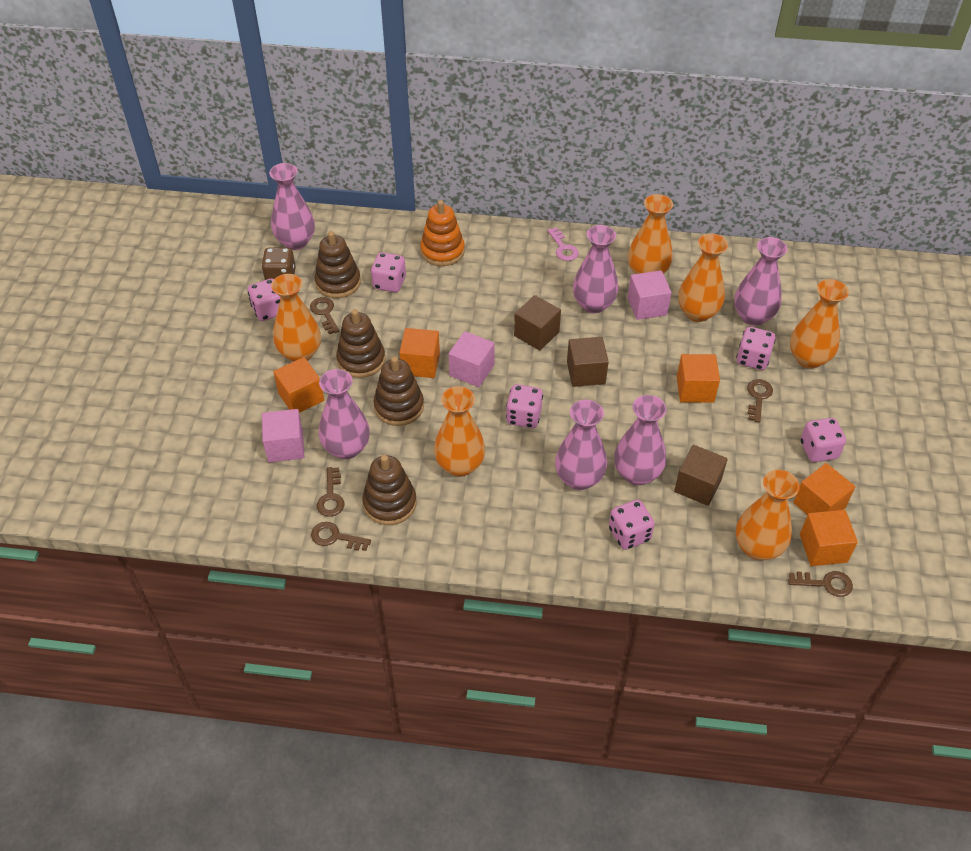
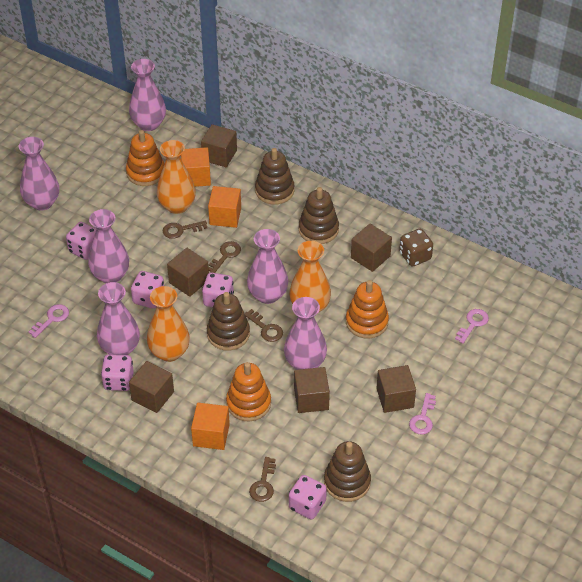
brown cube: [514,295,561,351] [567,337,609,387] [674,445,728,506] = 3 -> [129,361,174,413] [167,248,209,297] [201,124,237,167] [294,367,330,413] [351,223,392,272] [376,365,416,413] = 6
brown key: [310,297,340,334] [311,522,371,551] [317,467,344,517] [747,379,773,423] [788,571,853,597] = 5 -> [162,221,207,239] [209,241,241,273] [244,309,283,342] [249,457,276,502] = 4
orange cube: [273,357,324,413] [399,328,440,378] [677,354,720,403] [793,463,855,515] [800,510,858,566] = 5 -> [181,147,211,187] [191,403,230,450] [208,186,241,228] = 3
orange stacking toy: [420,200,465,266] = 1 -> [126,130,165,186] [226,362,271,422] [346,280,389,339] = 3
orange vase: [271,274,321,362] [434,386,485,477] [628,194,673,274] [678,233,728,322] [736,470,800,560] [790,279,849,368] = 6 -> [147,286,190,362] [157,140,196,214] [289,241,331,314] = 3
pink cube: [262,409,304,462] [449,331,495,387] [628,270,672,320] = 3 -> none = 0
pink dice: [248,278,281,321] [371,252,406,292] [506,384,543,428] [609,500,655,550] [736,327,776,370] [801,418,846,462] = 6 -> [66,222,96,260] [101,354,134,391] [131,271,164,309] [202,273,234,307] [289,475,327,519] = 5
pink key: [547,227,579,261] = 1 -> [29,304,69,338] [409,393,436,435] [455,309,489,344] = 3

